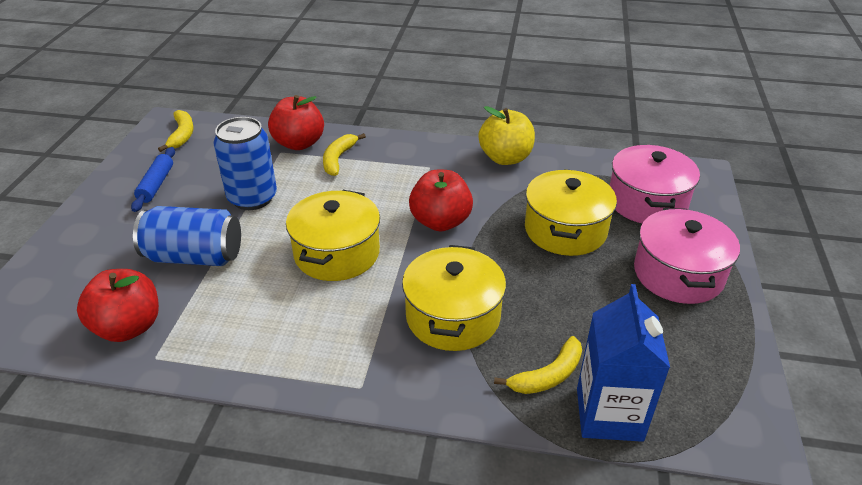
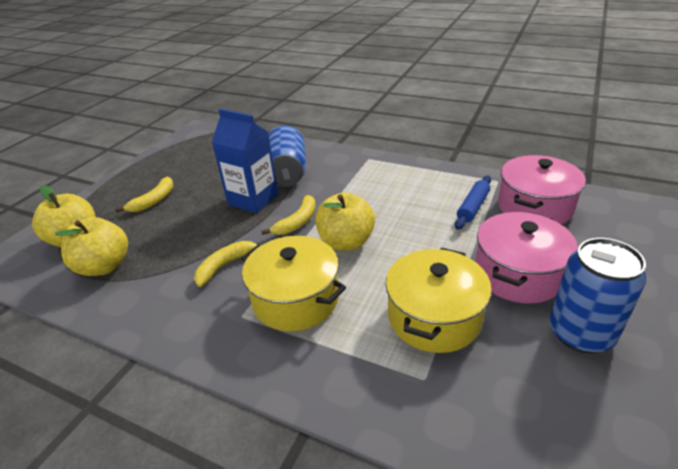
red apple: [77,269,159,342] [268,95,324,150] [409,170,473,232] = 3 -> none = 0
yellow apple: [478,106,535,165] = 1 -> [32,185,96,247] [55,217,128,276] [315,192,375,251] = 3
yellow pot: [286,190,380,281] [402,245,506,351] [525,169,617,256] = 3 -> [241,236,346,331] [385,248,492,353] = 2

